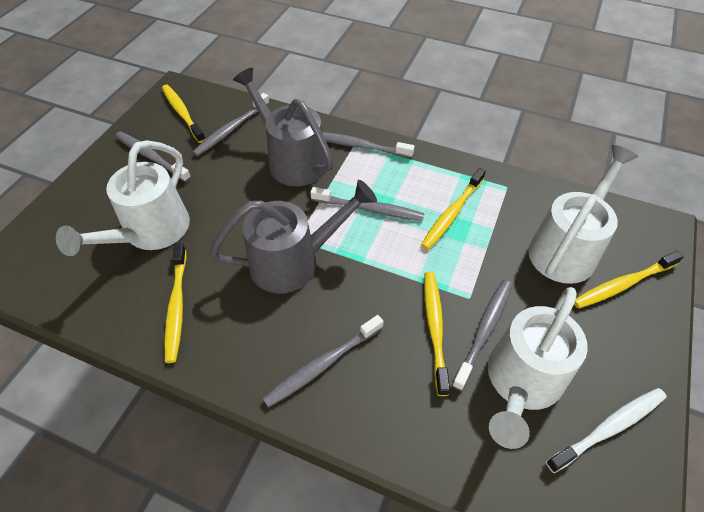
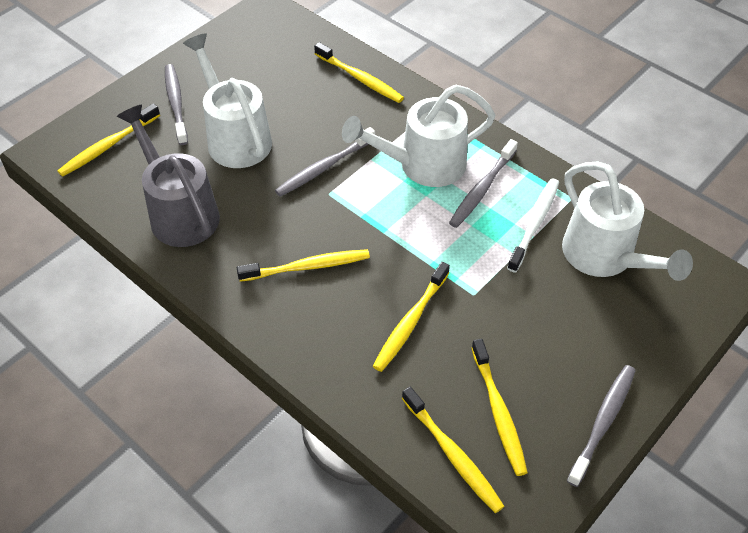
grey toothbrush: [115,131,191,182] [192,93,269,156] [263,315,384,408] [310,187,425,221] [323,132,415,158] [452,280,513,391] = 6 -> [165,64,188,145] [275,127,375,196] [449,139,518,228] [567,365,636,487] = 4
grey watering can: [210,180,377,293] [233,67,334,186] = 2 -> [117,105,220,247] = 1
yellow toothbrush: [162,85,205,143] [164,243,187,363] [421,168,486,250] [424,272,450,396] [574,251,684,309] = 5 -> [57,103,160,177] [237,249,370,282] [314,42,404,103] [373,262,450,372] [402,387,504,513] [471,339,528,476] = 6

